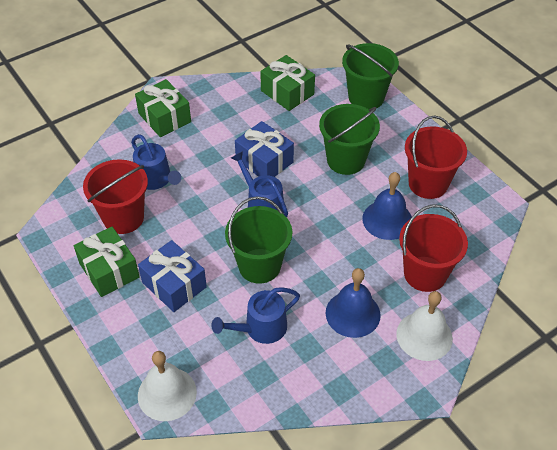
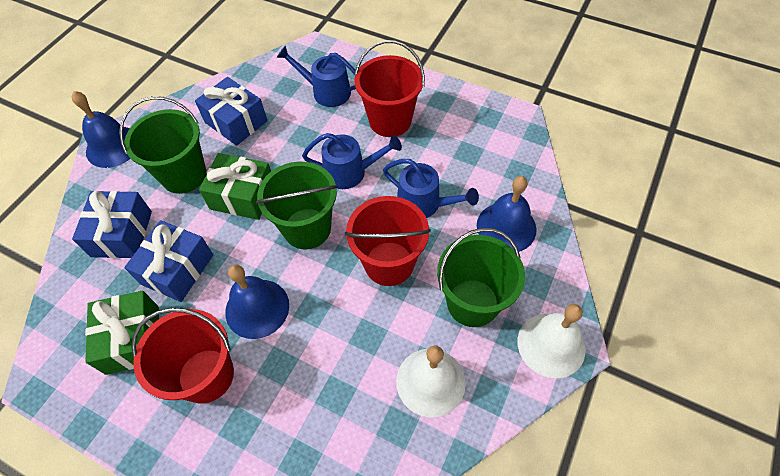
blue bell: [326,268,381,338] [362,172,412,240] = 2 -> [72,91,130,168] [225,265,289,339] [477,176,536,252] = 3
blue gift: [138,240,207,312] [235,121,294,177] = 2 -> [72,191,152,258] [124,220,213,302] [195,77,267,146] = 3
green gift: [74,227,140,297] [135,79,191,137] [260,55,315,111] = 3 -> [85,291,159,375] [199,153,271,220] = 2

